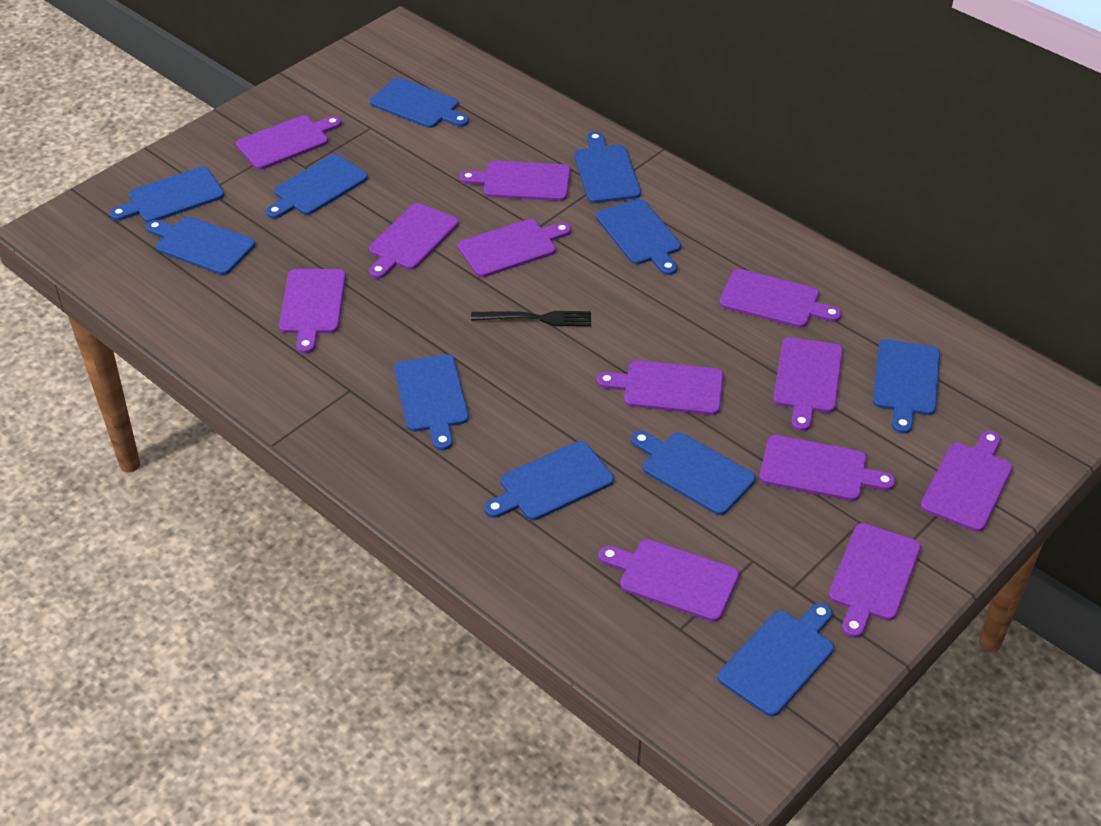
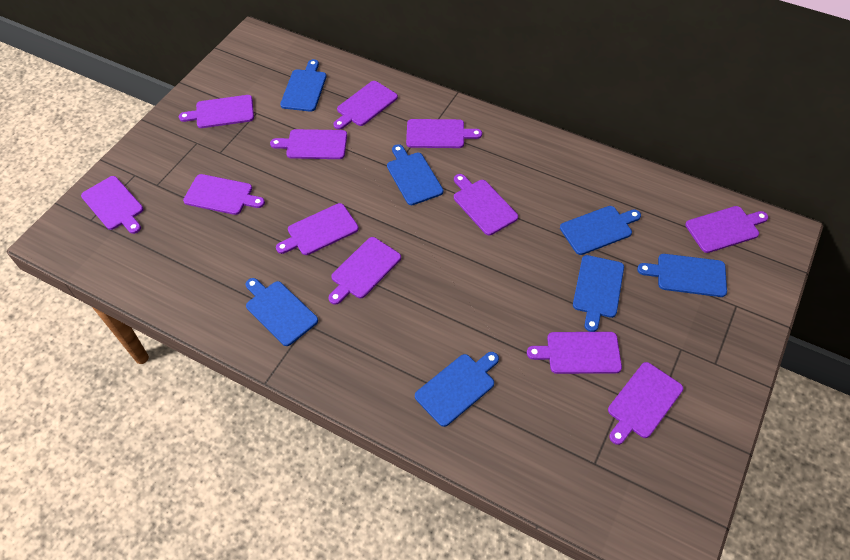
black fork: [471,311,591,327] = 1 -> none = 0
blue cutting board: [110,167,224,223] [146,216,255,275] [266,154,368,219] [370,78,469,128] [394,354,469,450] [484,441,614,520] [574,132,641,203] [596,199,681,275] [631,431,756,515] [718,603,834,716] [873,339,940,434] = 11 -> [245,278,318,346] [280,59,327,112] [387,144,443,205] [415,352,499,427] [560,206,641,255] [573,255,624,332] [637,254,727,297] = 7

